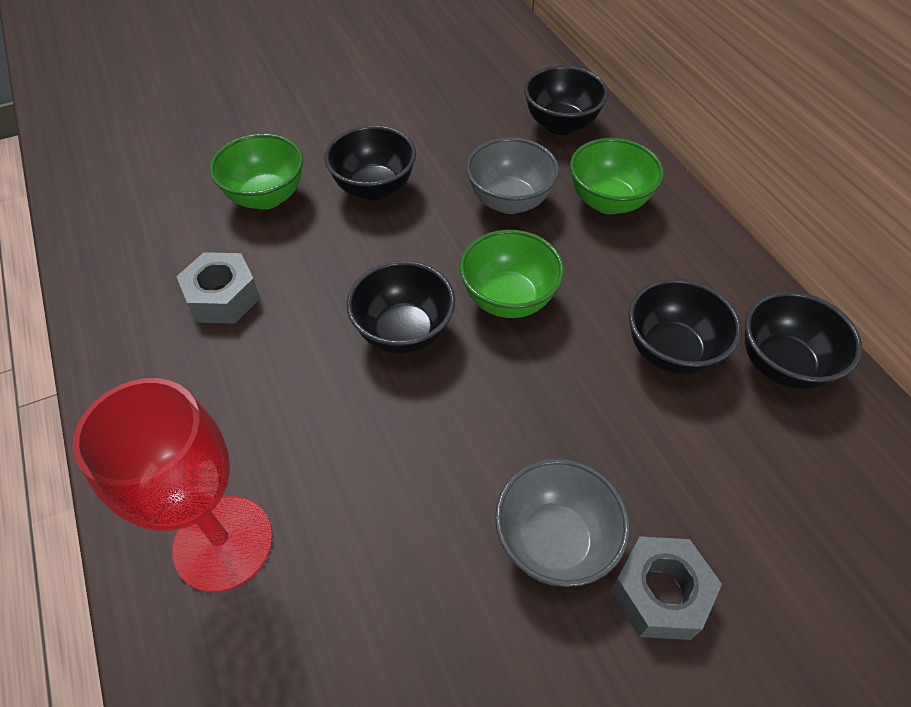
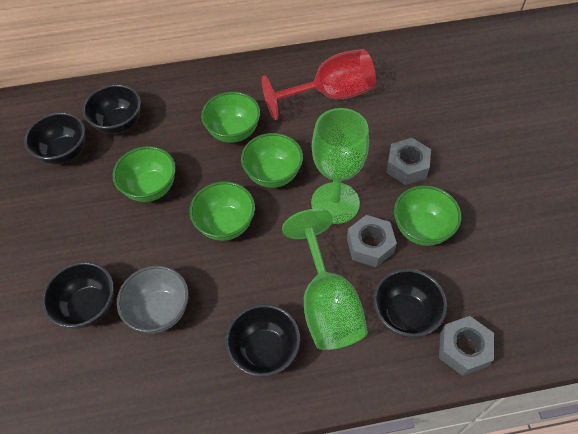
green bowl: [210,134,303,210] [459,230,564,318] [570,138,664,214] = 3 -> [113,146,176,202] [189,181,255,241] [201,92,260,143] [241,133,303,188] [394,185,462,246] = 5
green goblet: none = 0 -> [282,209,368,350] [311,108,369,224] = 2
grey bowl: [466,137,559,214] [495,458,630,587] = 2 -> [117,265,189,333] = 1
grey nut: [176,252,260,324] [610,536,722,640] = 2 -> [347,215,397,267] [386,138,431,185] [439,316,494,376] = 3

